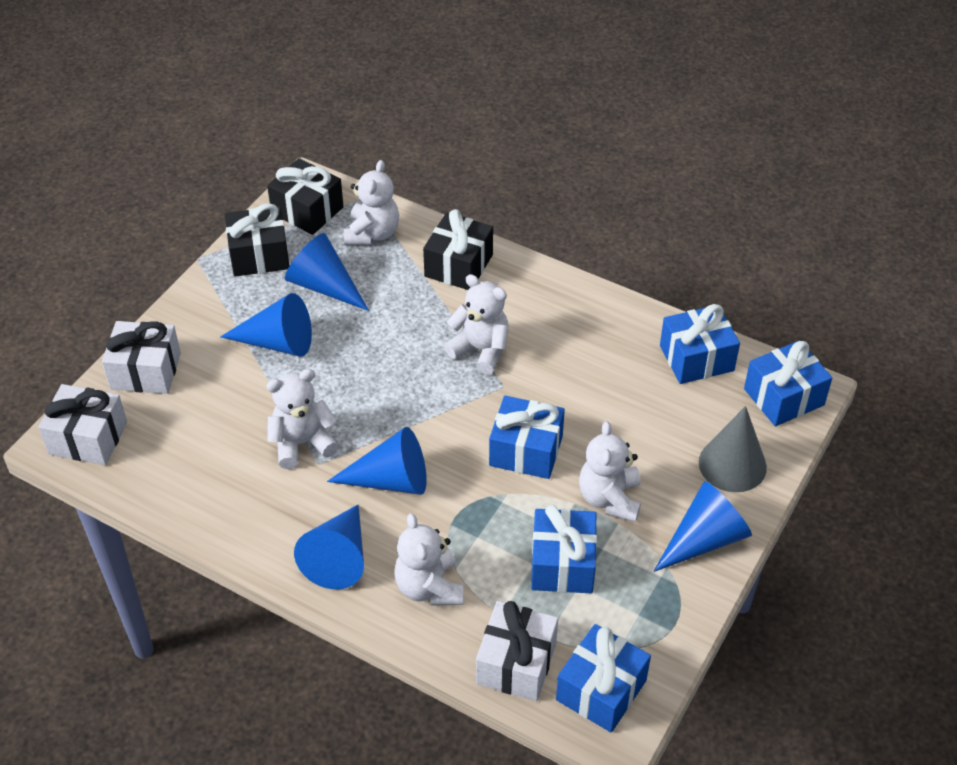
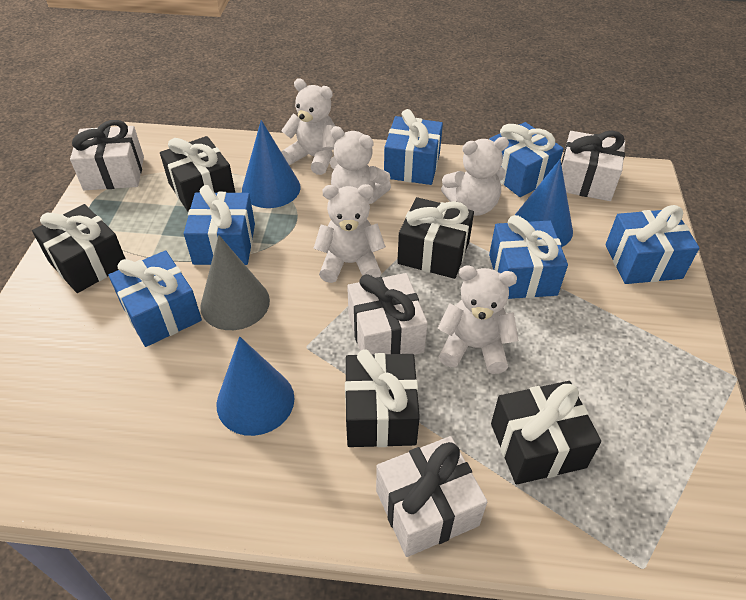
black gift: [225,203,289,276] [267,158,344,235] [423,209,493,290] = 3 -> [32,204,125,293] [160,136,235,211] [345,349,420,447] [397,197,474,279] [491,381,601,485] = 5
blue cone: [220,293,312,357] [285,233,369,311] [294,505,364,589] [327,427,427,495] [654,481,752,572] = 5 -> [216,336,294,436] [242,120,301,208] [515,160,573,247] = 3
blue gift: [489,396,565,479] [531,505,597,593] [556,624,651,733] [660,304,740,384] [744,341,832,426] = 5 -> [109,250,202,347] [184,185,255,265] [384,109,443,185] [489,122,564,197] [489,215,568,299] [605,205,699,284] = 6
white gift: [38,384,127,465] [102,321,181,394] [476,601,558,701] = 3 -> [70,120,144,190] [347,273,428,355] [376,436,487,557] [561,131,625,201] = 4

